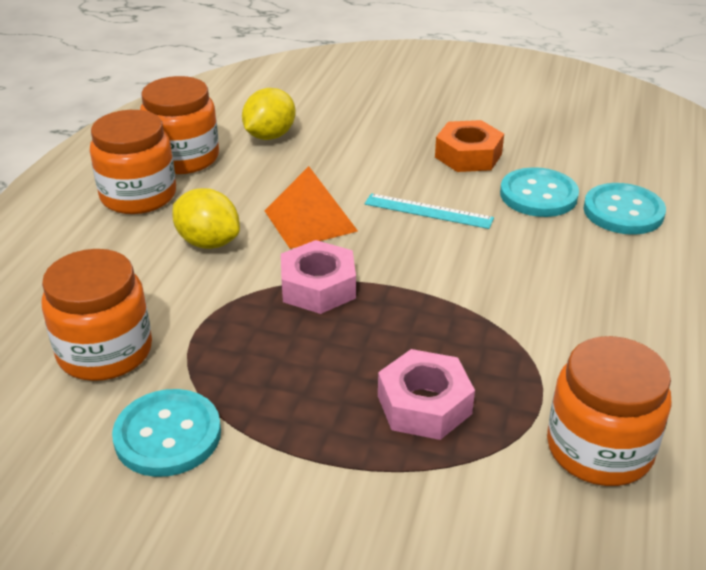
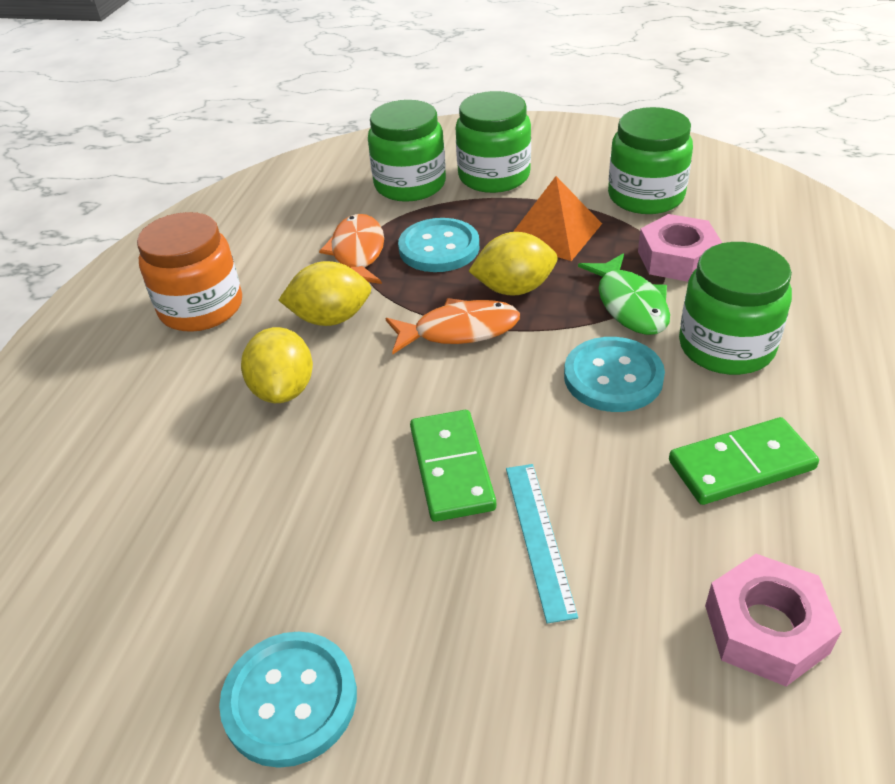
green domino: none = 0 -> [410,410,496,522] [669,417,819,505] = 2
green fish: none = 0 -> [578,253,670,335] = 1
green jar: none = 0 -> [368,100,446,202] [456,91,531,193] [608,107,693,214] [679,242,792,375] = 4
orange fish: none = 0 -> [319,214,384,284] [386,298,520,354] = 2
orange jar: [42,249,152,381] [90,110,176,214] [140,76,219,174] [547,336,672,486] = 4 -> [137,212,242,332] = 1
orange nut: [435,120,504,172] = 1 -> none = 0
yellow lemon: [172,188,240,249] [242,88,296,140] = 2 -> [241,327,313,403] [279,261,371,326] [469,232,557,296] = 3

